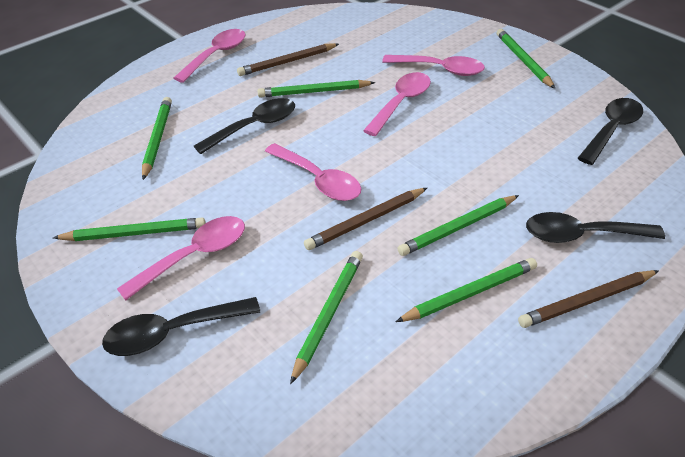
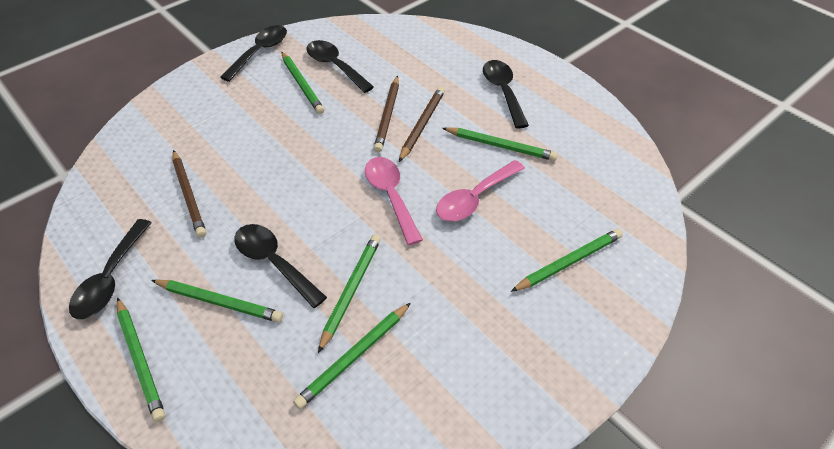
black spoon: [102,297,260,356] [194,98,295,154] [526,212,665,243] [578,98,643,165] = 4 -> [69,219,152,319] [220,25,287,82] [234,224,327,308] [306,40,374,93] [483,60,529,129] = 5
pink spoon: [117,216,245,301] [174,29,245,83] [265,143,361,201] [363,72,431,136] [382,55,485,76] = 5 -> [365,157,423,245] [436,160,525,221] = 2

